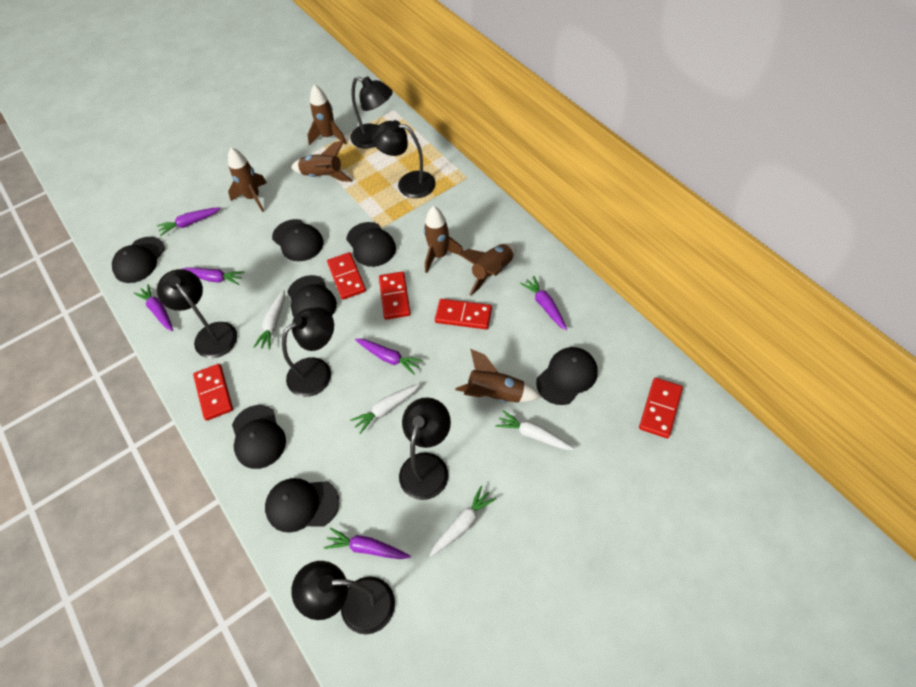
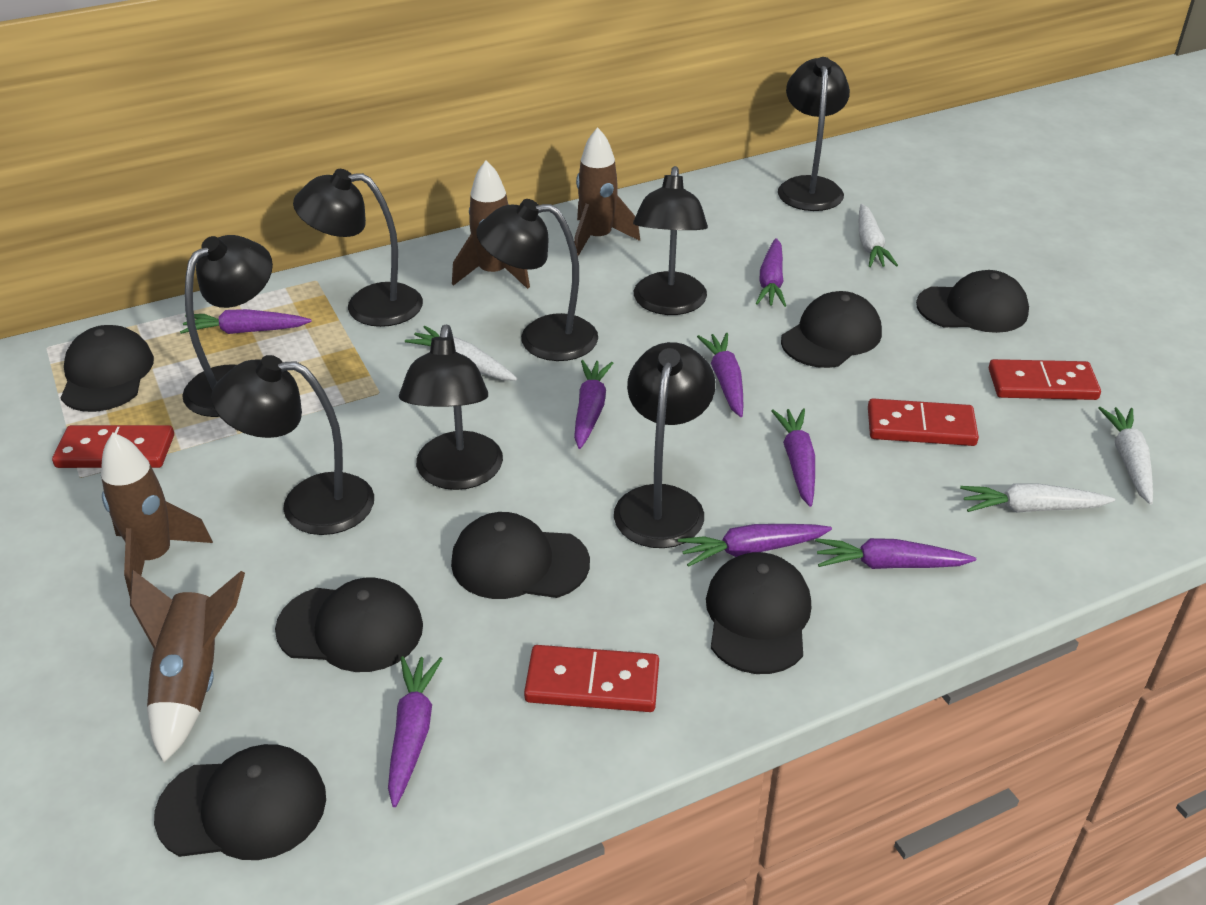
black lamp: [157,269,237,358] [282,307,334,397] [291,561,395,635] [350,77,393,148] [371,120,436,198] [399,398,451,500] = 6 -> [182,235,273,417] [211,355,374,535] [293,169,423,327] [399,325,503,490] [476,199,598,361] [614,342,715,548] [633,166,708,315] [778,57,850,211] = 8
brown rocket: [228,148,267,212] [291,140,353,182] [307,84,347,145] [424,206,463,273] [455,349,541,403] [458,243,516,295] = 6 -> [101,433,213,596] [130,570,245,762] [452,160,530,289] [574,127,640,256] = 4
purple carrot: [134,284,173,331] [157,207,221,236] [182,267,244,285] [324,528,411,559] [355,339,423,375] [520,276,567,330] = 6 -> [180,309,312,334] [388,656,442,807] [574,360,613,449] [678,524,832,567] [697,333,744,417] [755,238,786,307] [771,408,815,507] [815,538,976,569] = 8
red domino: [193,364,233,421] [327,252,366,300] [379,272,411,320] [435,299,492,329] [639,378,683,438] = 5 -> [52,425,174,468] [524,645,659,712] [868,399,979,446] [989,359,1101,400] = 4

